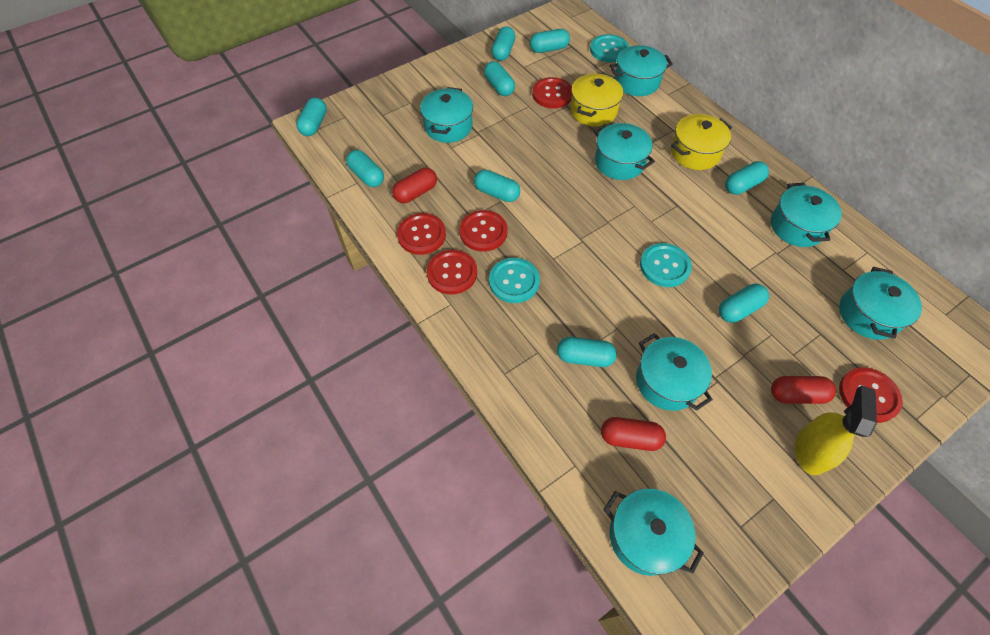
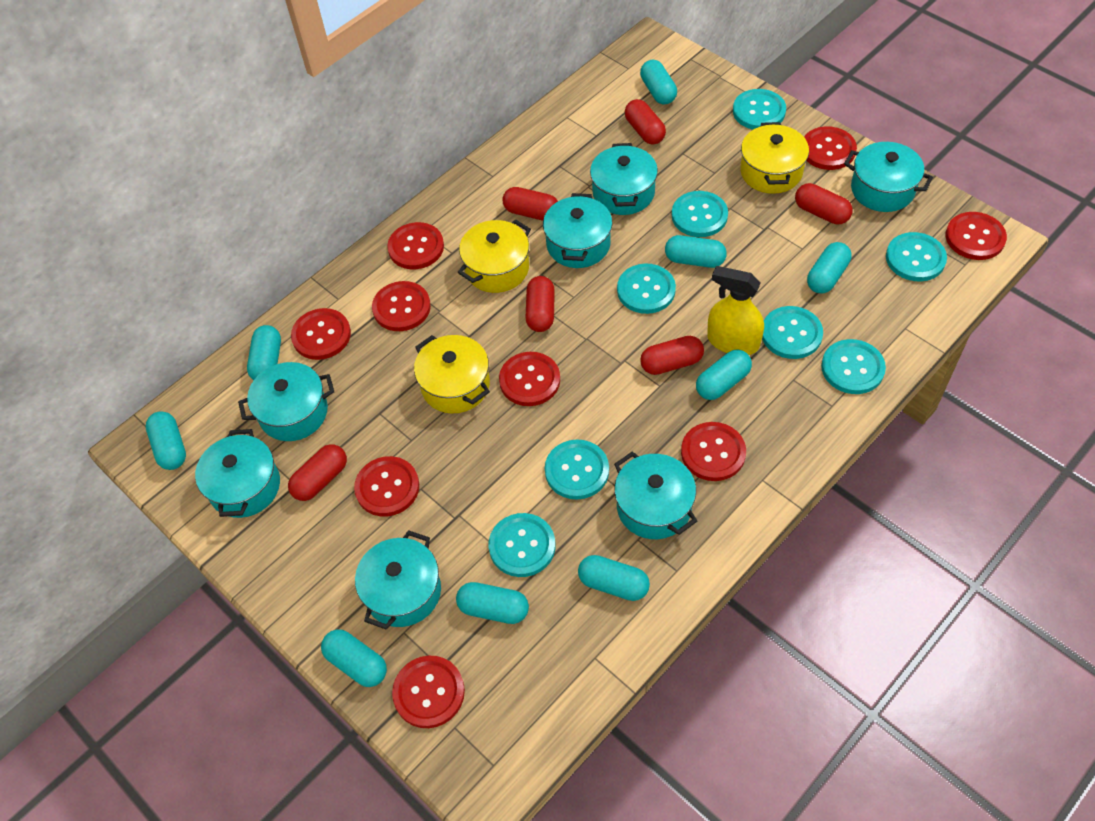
red button: [397,213,446,255] [427,250,477,295] [459,210,508,252] [532,77,572,109] [839,367,903,423] = 5 -> [291,308,351,360] [354,456,419,517] [372,281,431,331] [387,222,444,269] [392,656,465,728] [499,352,560,406] [681,422,746,481] [804,126,857,170] [946,212,1007,260] = 9
red capsule: [392,168,437,203] [601,417,666,451] [771,376,836,404] = 3 -> [288,444,347,501] [502,187,558,221] [526,276,555,332] [625,99,666,144] [640,336,704,375] [795,183,853,224] = 6
turquoise button: [489,258,540,303] [590,34,629,63] [640,243,692,287] = 3 -> [488,513,555,577] [545,440,609,500] [617,264,676,314] [672,191,728,237] [733,89,786,129] [762,306,823,359] [821,339,886,394] [886,232,947,281] = 8
yellow pot: [570,73,623,127] [671,114,732,170] = 2 -> [414,335,490,413] [458,220,531,293] [740,122,809,194] = 3

